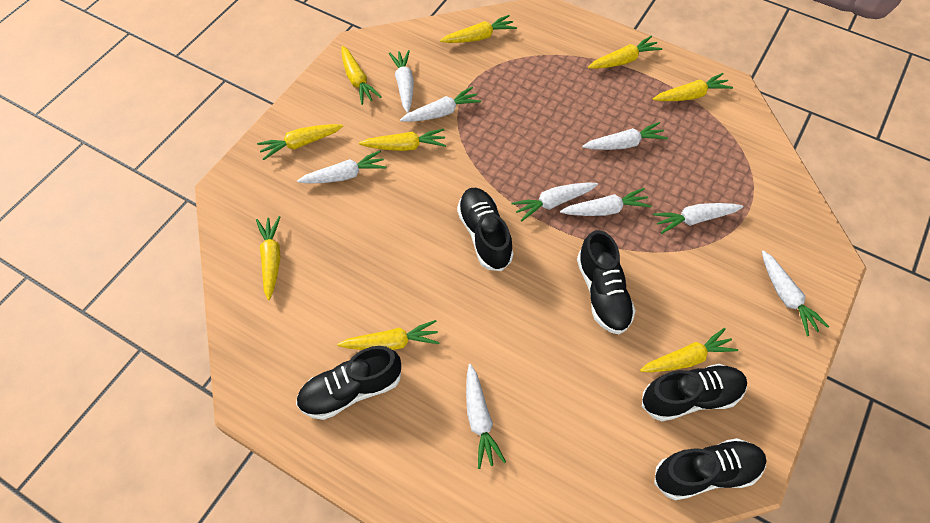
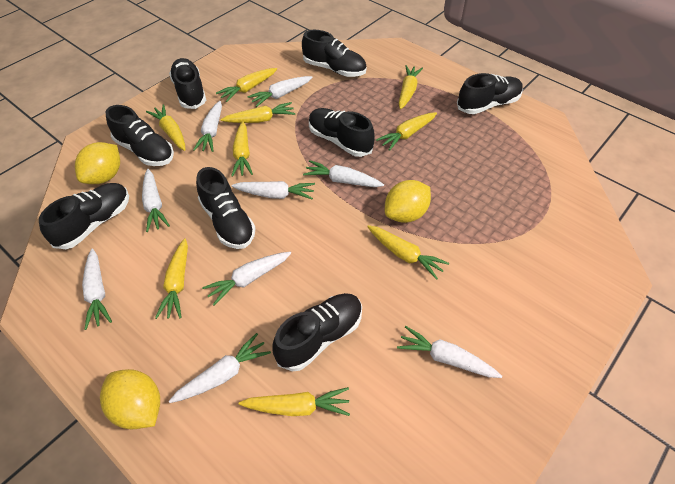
black shoe: [296,346,401,420] [457,188,514,271] [577,230,636,334] [642,364,747,421] [654,438,767,500] = 5 -> [39,183,129,249] [106,105,174,166] [169,58,206,109] [196,167,256,249] [273,293,362,372] [302,30,367,77] [309,108,375,157] [457,73,523,114] = 8
yellow lemon: none = 0 -> [75,142,120,184] [100,369,160,429] [385,180,431,223] = 3

